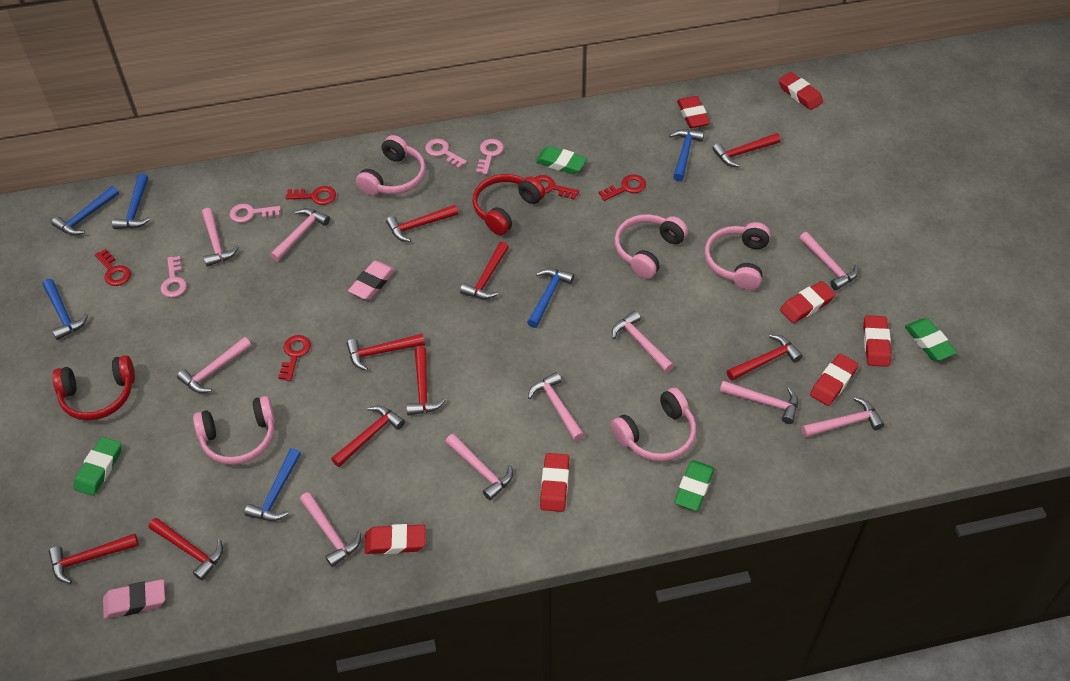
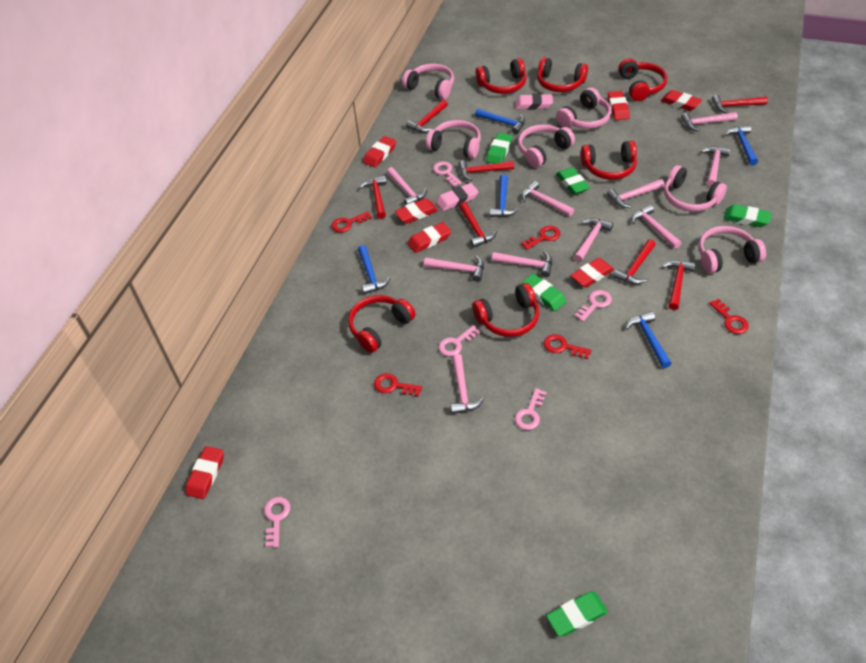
blue hammer: [42,279,88,340] [52,186,119,236] [112,174,150,229] [244,448,301,521] [527,268,574,328] [669,129,704,181] = 6 -> [358,245,391,294] [475,109,525,134] [490,174,519,217] [626,311,671,368] [725,125,758,166] = 5
green eraser: [74,437,121,496] [535,146,587,174] [674,460,714,511] [905,318,957,361] = 4 -> [486,133,513,164] [522,274,566,311] [546,592,608,636] [556,167,590,194] [724,204,772,227] = 5
pink headphones: [193,396,275,465] [356,135,426,195] [611,388,696,461] [614,214,688,279] [704,222,771,290] = 5 -> [402,64,454,99] [426,120,481,159] [518,124,575,168] [556,88,611,129] [664,165,727,212] [699,226,766,274] = 6
pink key: [160,256,187,298] [229,203,281,223] [425,139,467,168] [476,139,504,175] = 4 -> [264,497,290,548] [433,161,462,187] [439,325,481,356] [515,388,546,430] [575,290,612,322] = 5
red hammer: [49,533,139,584] [149,518,223,581] [331,406,405,467] [346,334,425,371] [386,204,458,242] [406,346,446,416] [460,242,509,299] [713,133,781,167] [727,334,803,381] = 9 -> [359,176,387,219] [406,99,448,133] [458,160,514,181] [459,202,497,247] [613,239,656,284] [662,260,695,310] [712,94,768,113] = 7
red headphones: [52,355,135,420] [472,174,545,235] = 2 -> [348,295,416,353] [472,283,539,337] [476,58,526,94] [537,57,588,92] [581,141,637,180] [618,58,667,101] = 6

